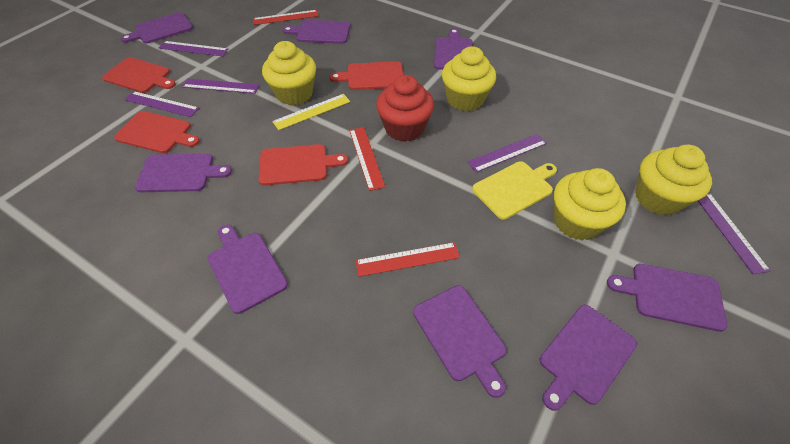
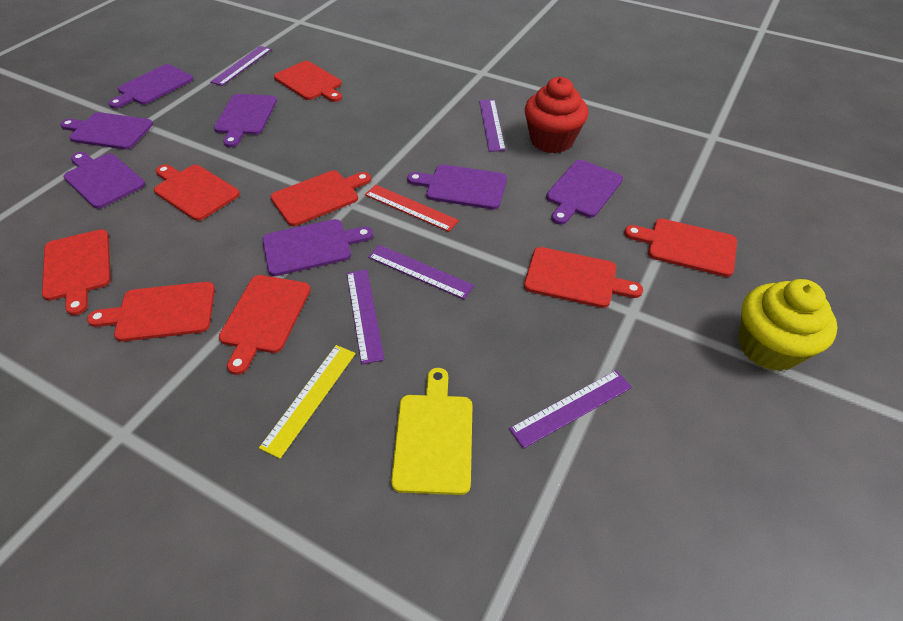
purple cutting board: [121,12,193,44] [135,154,232,192] [208,224,288,314] [282,20,350,44] [413,285,506,398] [434,28,473,70] [540,305,637,411] [607,264,727,332] = 8 -> [60,112,153,150] [64,152,145,209] [108,64,193,109] [214,94,277,147] [262,219,373,276] [407,165,507,210] [546,160,623,225] = 7
red cutting board: [102,57,176,93] [114,111,200,153] [258,144,348,186] [329,61,403,90] = 4 -> [42,229,111,315] [87,282,215,342] [154,164,240,221] [219,275,311,375] [270,171,371,226] [274,61,342,102] [524,247,643,308] [624,219,737,277] = 8
red ruler: [253,10,319,25] [349,127,385,191] [355,242,460,277] = 3 -> [365,185,459,232] = 1
yellow cupcake: [262,41,316,105] [442,46,496,111] [554,168,626,240] [635,145,712,215] = 4 -> [738,279,838,371] = 1

